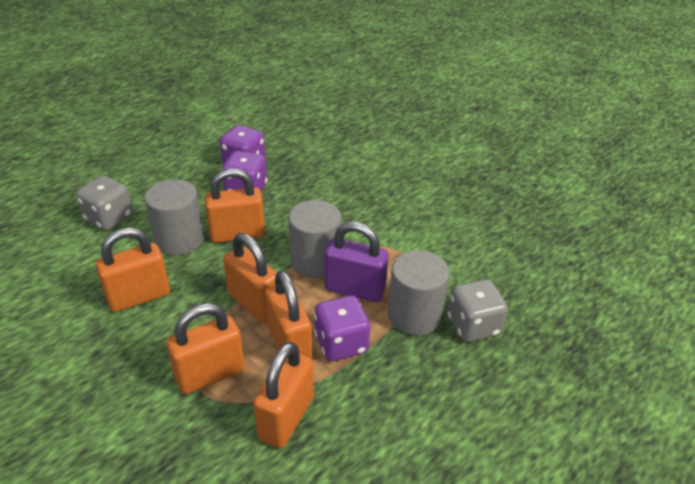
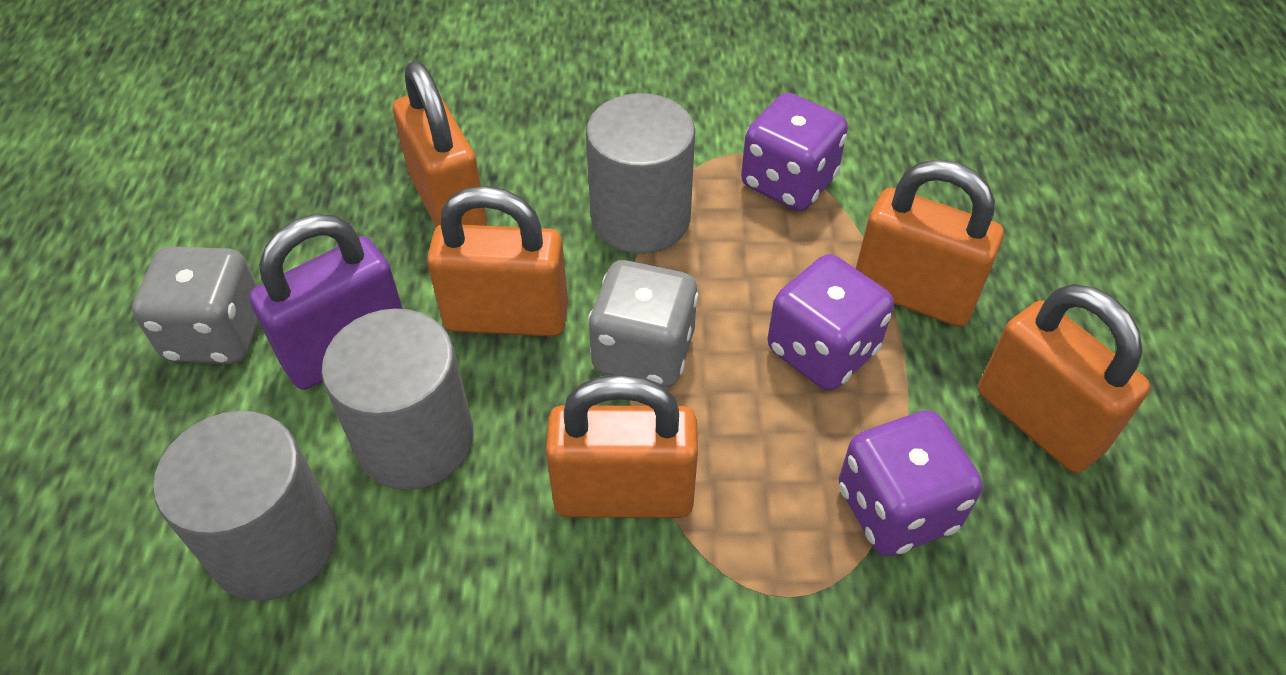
orange padlock: [96,227,170,312] [166,303,245,394] [205,168,265,243] [223,233,277,323] [253,342,314,448] [265,270,312,359] = 6 -> [393,61,487,227] [427,186,568,337] [546,374,698,518] [856,160,1004,327] [978,284,1150,473] = 5

